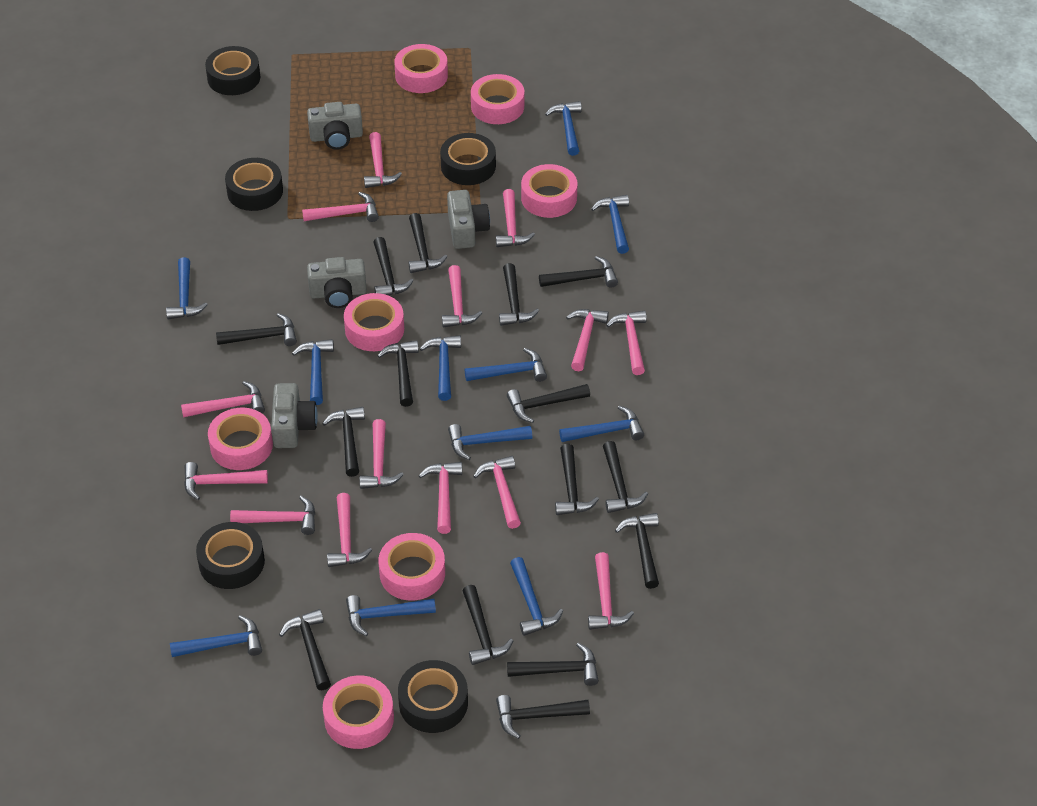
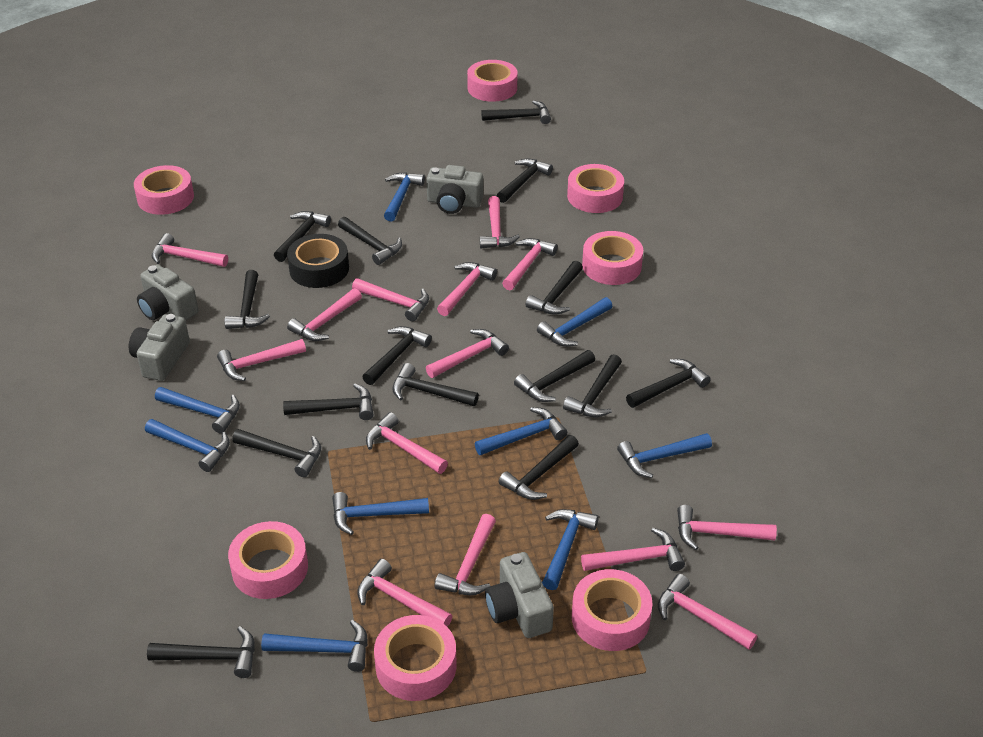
black tape: [196,522,265,589] [205,46,260,95] [225,158,283,211] [398,660,468,733] [440,133,496,185] = 5 -> [287,234,349,288] = 1
blue hammer: [166,257,208,320] [170,615,262,657] [292,339,334,405] [346,595,436,636] [420,335,461,401] [448,424,532,460] [465,348,547,382] [510,557,563,636] [545,101,582,156] [559,406,644,442] [591,195,629,254] = 11 -> [145,419,230,472] [155,387,240,434] [261,620,368,672] [332,492,429,535] [384,172,425,222] [475,407,567,455] [537,297,612,347] [542,509,599,590] [617,433,712,478] = 9

